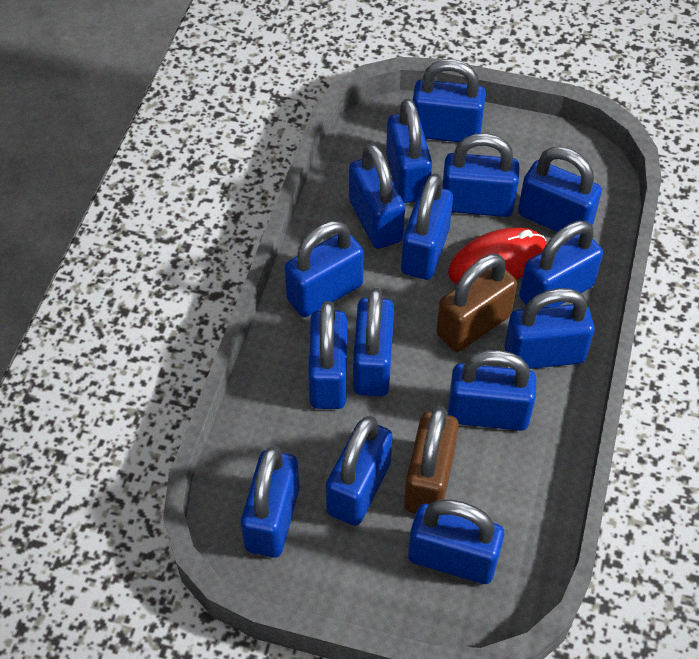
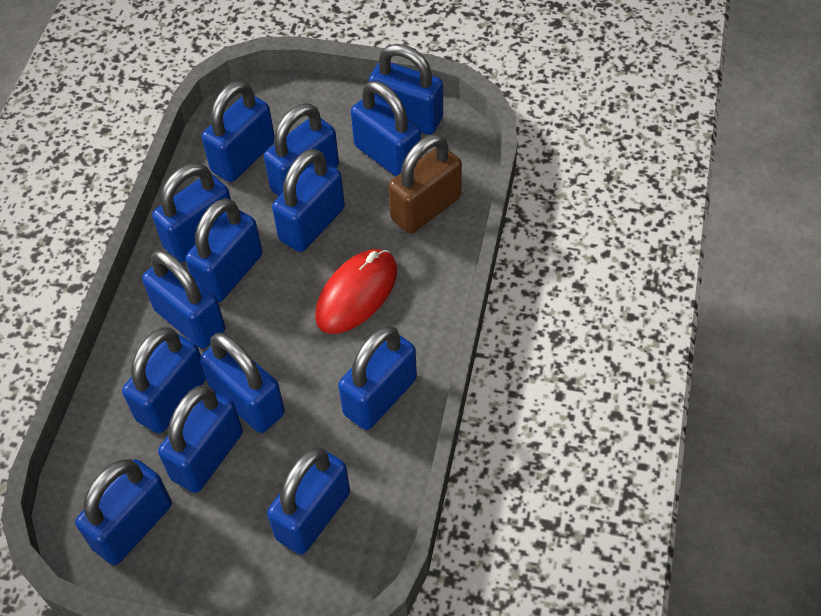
blue padlock: [241,446,300,558] [284,221,364,317] [308,301,347,409] [326,416,393,526] [349,143,405,249] [353,288,394,396] [386,98,432,203] [401,173,453,280] [408,500,504,584] [412,59,486,142] [442,133,520,217] [448,350,537,431] [505,288,594,369] [518,147,602,232] [519,221,603,307] = 15 -> [75,459,172,565] [122,327,206,434] [142,250,225,349] [152,163,231,263] [158,385,243,493] [185,198,262,303] [200,333,285,433] [202,81,274,182] [264,103,339,196] [267,447,350,555] [272,149,345,252] [338,326,417,430] [351,81,422,176] [369,44,443,135] = 14
brown padlock: [404,406,459,514] [436,254,517,352] = 2 -> [388,134,462,234] = 1

